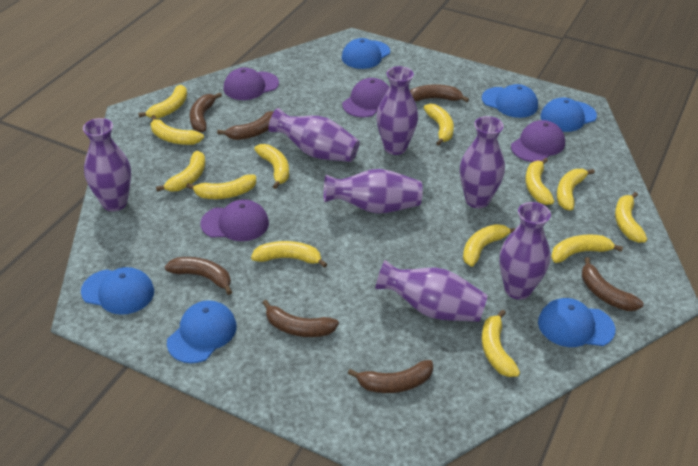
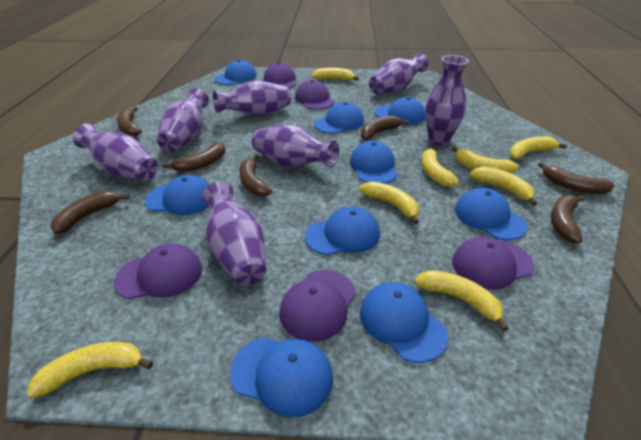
blue cap: [81,267,154,315] [167,300,237,363] [342,38,390,69] [482,84,538,118] [538,298,615,347] [540,98,597,132] = 6 -> [145,175,210,215] [215,60,257,85] [230,337,333,418] [305,207,380,255] [314,102,364,134] [350,141,397,184] [360,282,448,363] [374,97,426,125] [455,188,528,240] = 9
purple cap: [201,199,269,241] [224,68,279,100] [342,78,389,117] [511,120,565,162] = 4 -> [114,243,202,299] [264,62,296,88] [279,270,356,342] [295,80,335,110] [452,237,534,290] = 5
yellow banana: [138,85,187,119] [151,115,204,145] [156,151,205,192] [186,174,256,199] [251,241,327,268] [254,144,289,189] [424,104,454,146] [463,224,516,267] [482,310,520,377] [525,158,554,205] [551,235,623,263] [557,169,595,211] [615,192,647,243] = 13 -> [27,342,153,398] [311,68,359,81] [359,181,419,224] [414,270,509,331] [422,146,459,187] [452,146,519,173] [469,167,537,206] [510,137,567,159] = 8

